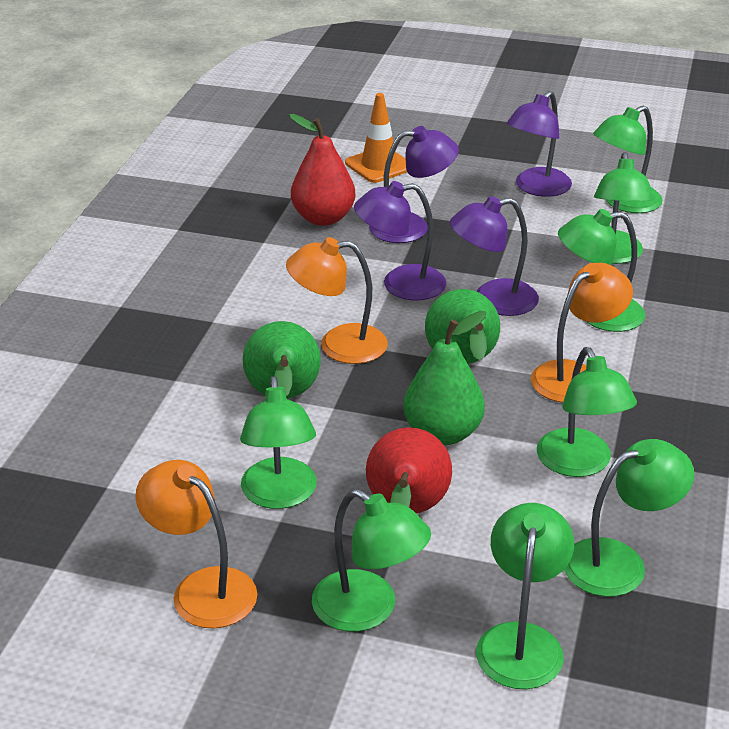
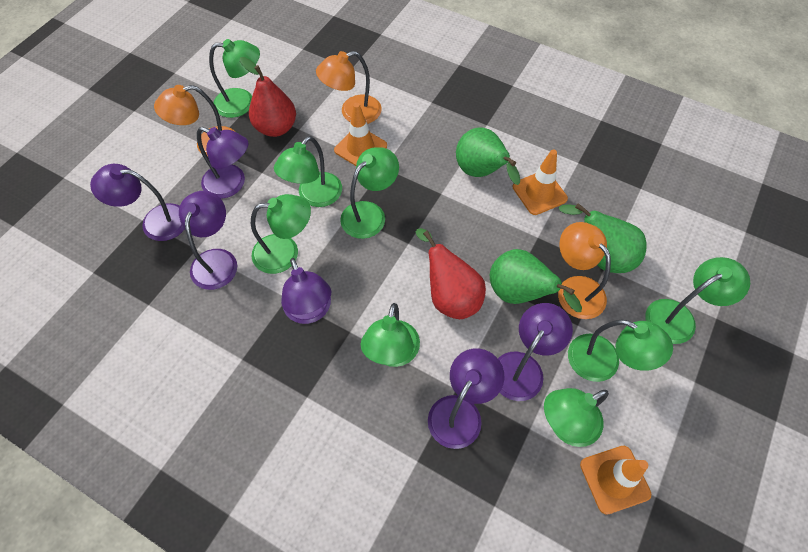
orange traffic cone: [345,93,407,183] = 1 -> [334,103,387,166] [512,150,568,215] [580,446,651,515] = 3
purple lamp: [354,181,446,300] [369,126,459,243] [450,196,539,316] [506,91,572,197] = 4 -> [90,164,184,241] [179,191,237,290] [197,127,249,199] [281,258,332,324] [428,348,504,449] [498,303,573,401] = 6

